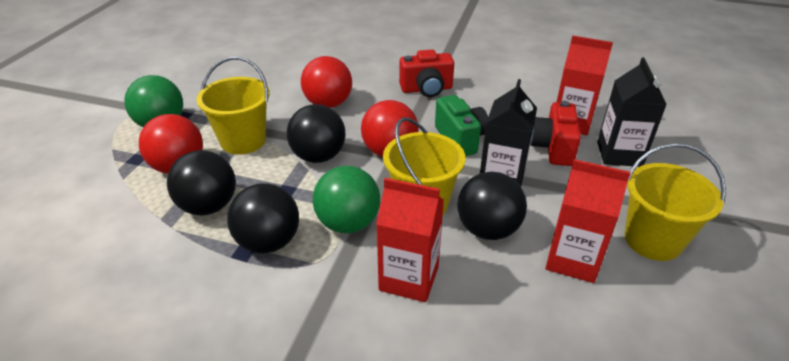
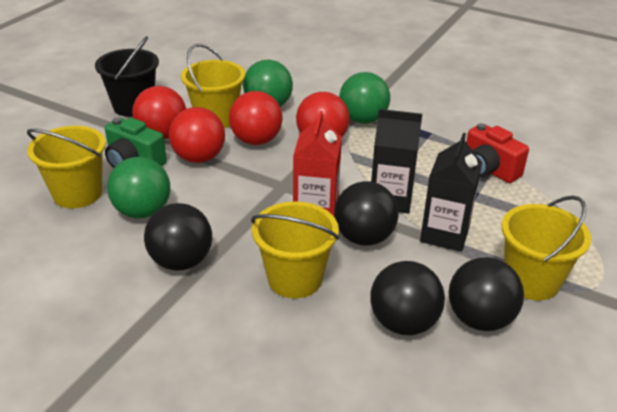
black bucket: none = 0 -> [95,36,159,117] = 1
green ball: [124,75,183,127] [313,166,380,233] = 2 -> [107,157,170,218] [243,60,293,107] [339,72,390,124] = 3
red ball: [139,114,203,174] [301,56,352,108] [361,100,419,157] = 3 -> [132,86,186,139] [169,107,225,163] [229,91,283,145] [296,92,350,137] = 4
red camera: [399,50,454,97] [530,101,581,166] = 2 -> [466,123,529,183] = 1
red carton: [376,178,444,302] [546,159,631,283] [557,35,613,135] = 3 -> [293,111,342,216] = 1
yellow bucket: [196,57,270,154] [383,117,466,215] [625,143,726,261] = 3 -> [27,126,106,208] [181,44,245,128] [251,202,339,298] [501,196,591,300] = 4

